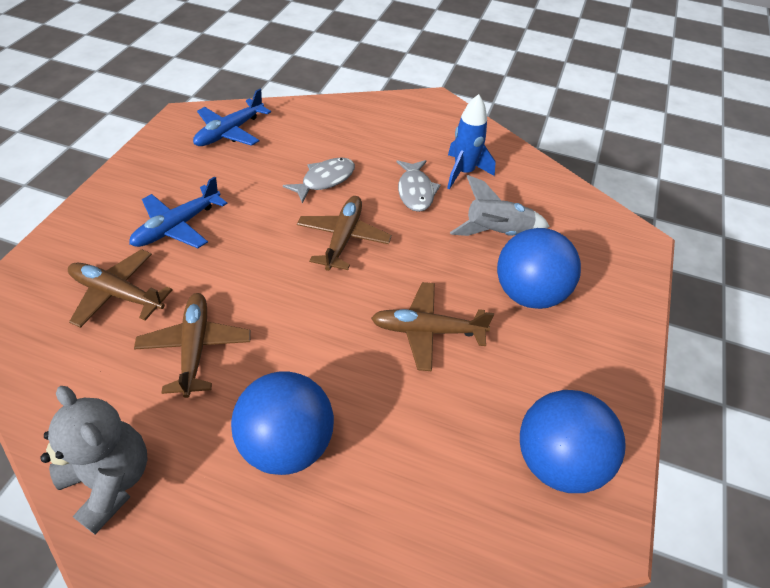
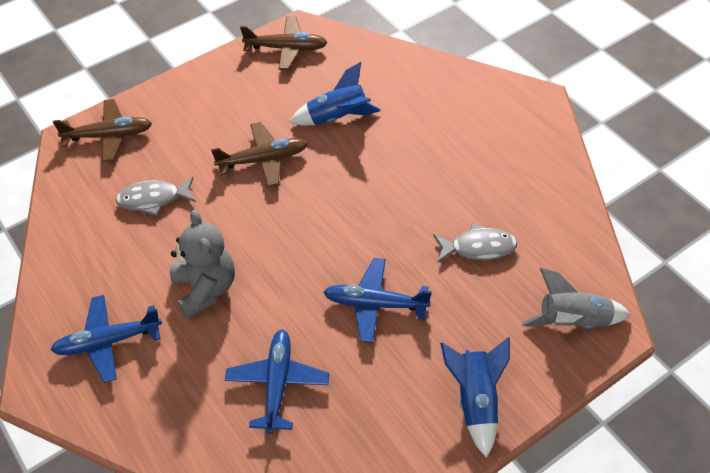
blue ball: [231,371,334,475] [497,228,581,309] [520,390,626,493] = 3 -> none = 0
blue plane: [129,176,227,248] [193,89,271,146] = 2 -> [51,295,162,383] [225,329,329,434] [324,258,432,342] = 3
blue rocket: [447,94,496,189] = 1 -> [289,62,381,126] [440,337,510,458] = 2
brown plane: [68,249,173,328] [134,293,251,398] [297,196,392,271] [371,282,494,371] = 4 -> [53,99,152,162] [211,122,307,187] [240,16,328,70] = 3

